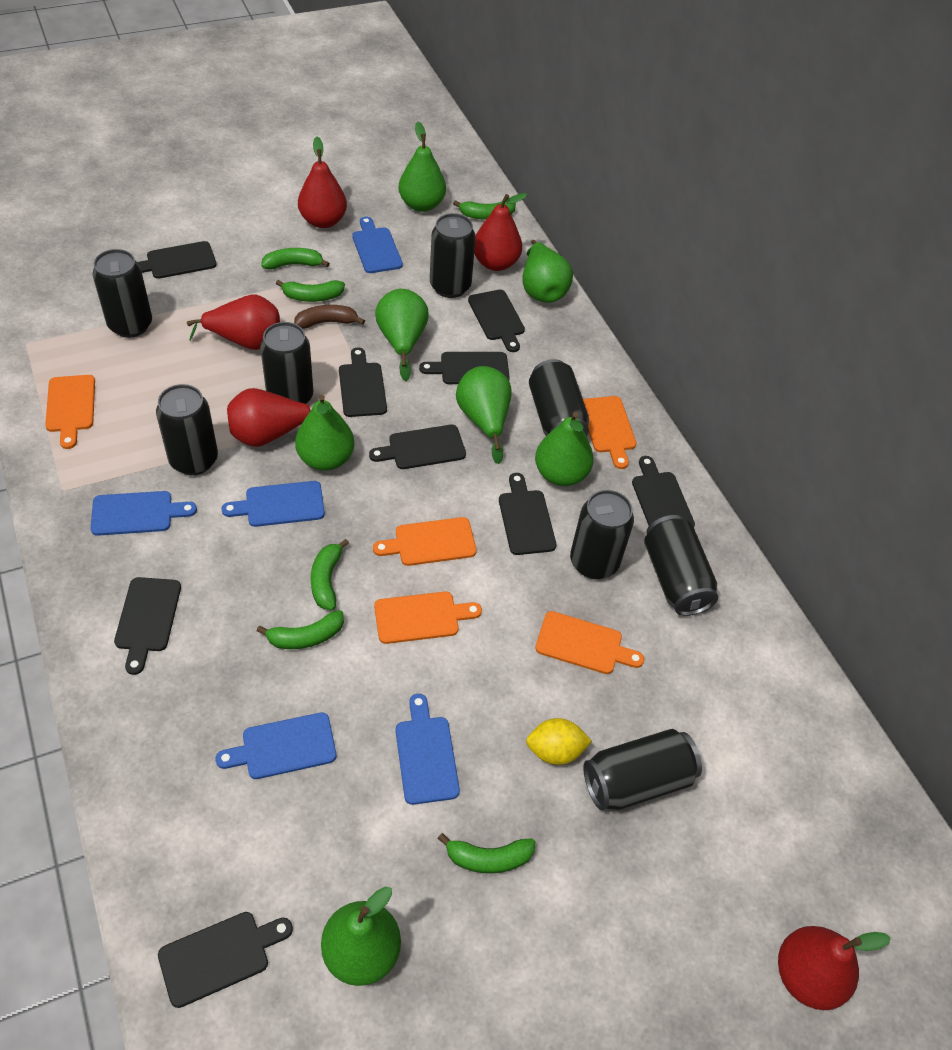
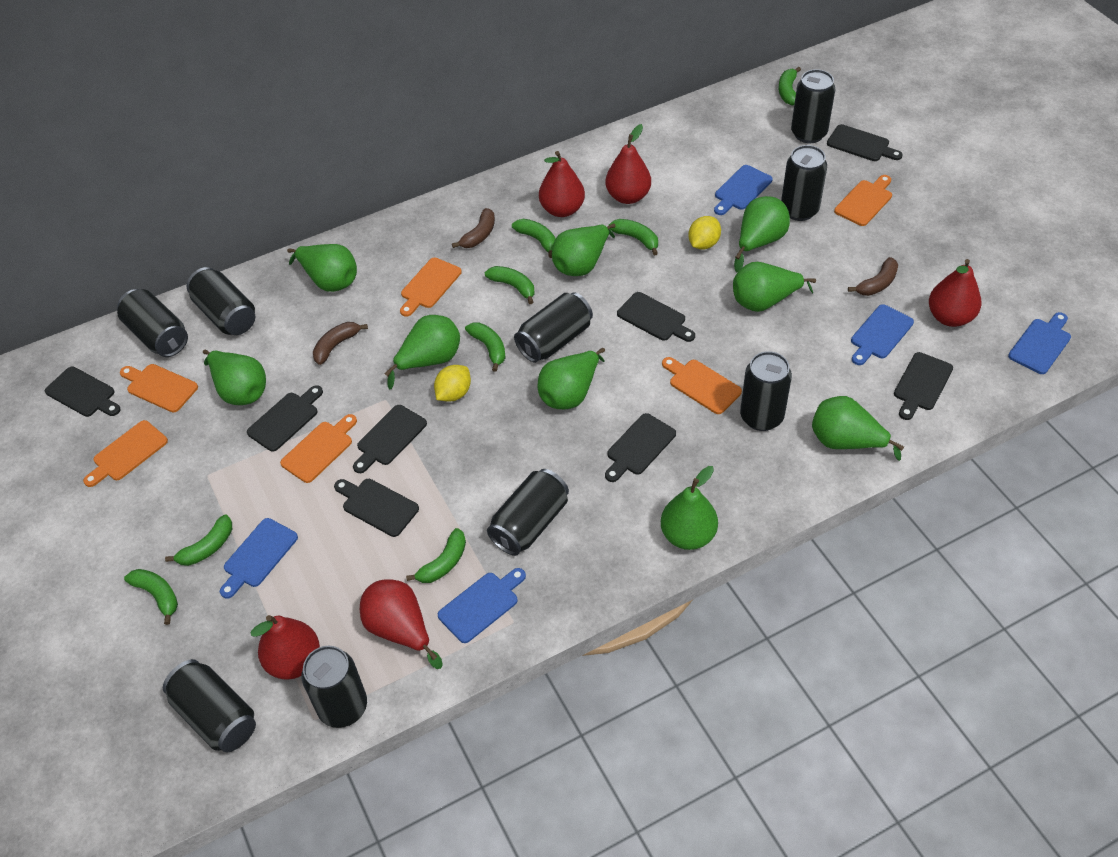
black can: [92,249,152,338] [156,384,218,475] [260,322,313,404] [430,213,476,298] [529,359,589,437] [570,490,634,579] [583,729,702,810] [644,515,718,616] = 8 -> [117,289,188,357] [163,659,256,752] [187,267,255,335] [301,645,367,728] [487,469,569,556] [514,292,593,363] [740,351,792,431] [781,145,827,221] [791,69,835,143] = 9
black cutting board: [114,577,181,675] [137,241,217,279] [158,912,293,1008] [339,347,387,417] [369,425,466,469] [419,352,510,384] [468,290,525,352] [499,473,556,555] [632,456,695,527] = 9 -> [45,367,121,417] [247,385,323,452] [334,479,419,537] [353,405,427,473] [605,413,676,482] [617,292,695,342] [827,124,903,161] [894,352,953,420] = 8
brown banana: [294,305,365,329] = 1 -> [313,322,368,365] [452,208,495,248] [848,257,898,296] = 3
green banana: [257,610,344,649] [261,248,330,270] [276,280,345,302] [311,539,349,610] [438,833,535,874] [453,200,516,220] = 6 -> [124,569,178,625] [165,514,232,566] [406,528,466,583] [465,322,506,372] [485,266,535,304] [512,219,556,258] [608,219,658,256] [779,67,801,106] = 8
green pear: [295,395,355,471] [321,886,401,986] [375,289,429,381] [399,122,446,212] [456,366,512,464] [522,240,573,303] [535,412,594,486] = 7 -> [203,350,266,405] [287,244,357,292] [385,315,460,390] [538,348,605,409] [552,223,615,276] [661,466,718,550] [733,262,816,312] [734,196,790,272] [812,396,904,461] = 9
orange cutting board: [45,375,95,449] [373,517,477,566] [374,592,482,644] [535,611,644,674] [583,396,637,469] = 5 -> [83,420,168,487] [120,364,198,412] [280,414,357,483] [400,258,462,317] [662,357,742,414] [834,175,892,226] = 6
yellow lemon: [526,718,592,765] = 1 -> [434,365,471,402] [688,216,721,250] = 2

